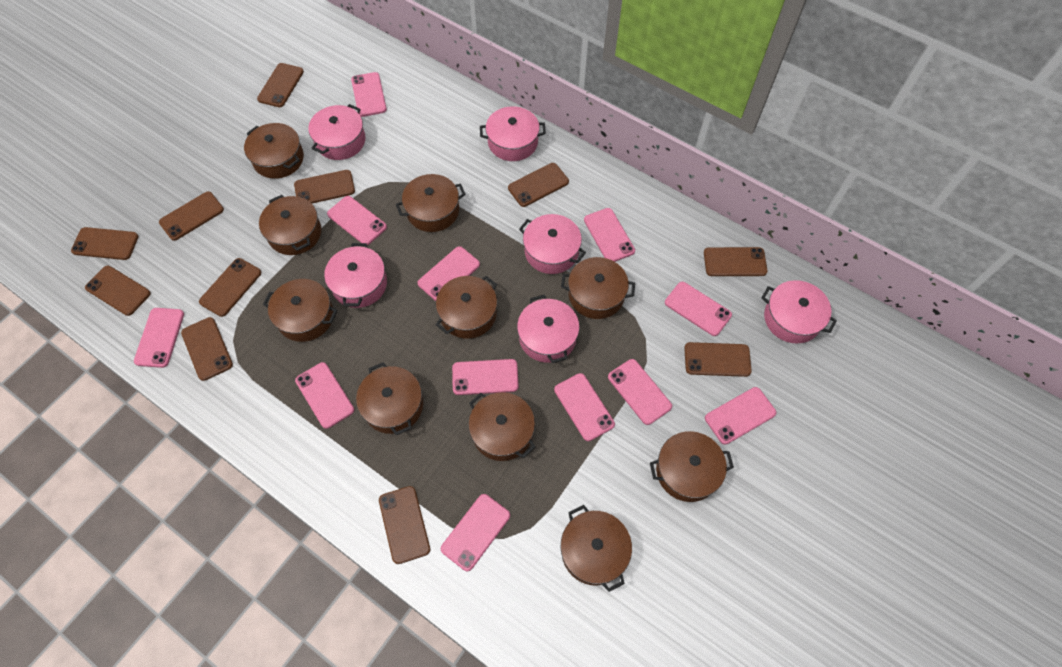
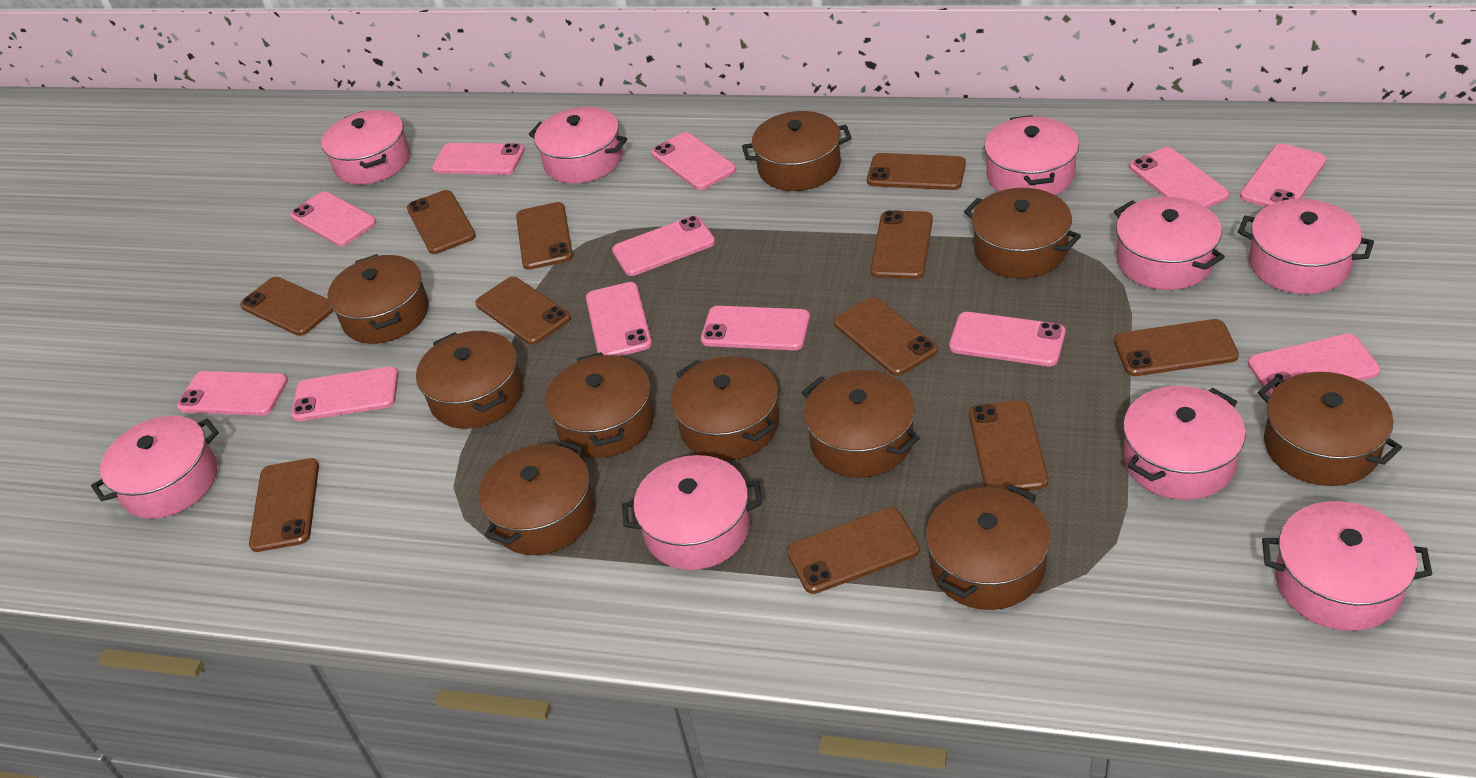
pink pot: [308,104,366,160] [324,243,387,308] [480,106,546,161] [517,295,580,363] [519,214,586,274] [762,280,837,344] = 6 -> [91,416,219,519] [321,110,410,185] [529,107,627,184] [622,455,762,570] [984,115,1079,195] [1114,197,1225,290] [1123,386,1246,500] [1238,199,1374,294] [1262,501,1432,631] = 9

